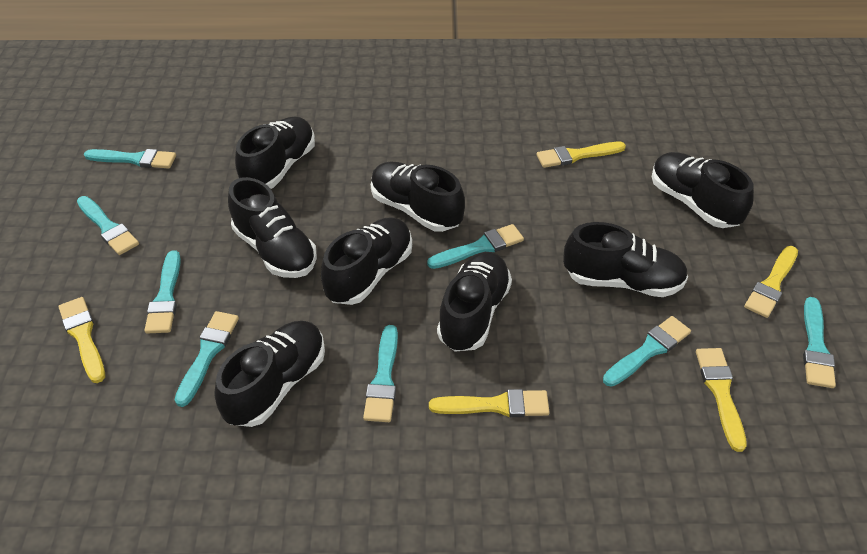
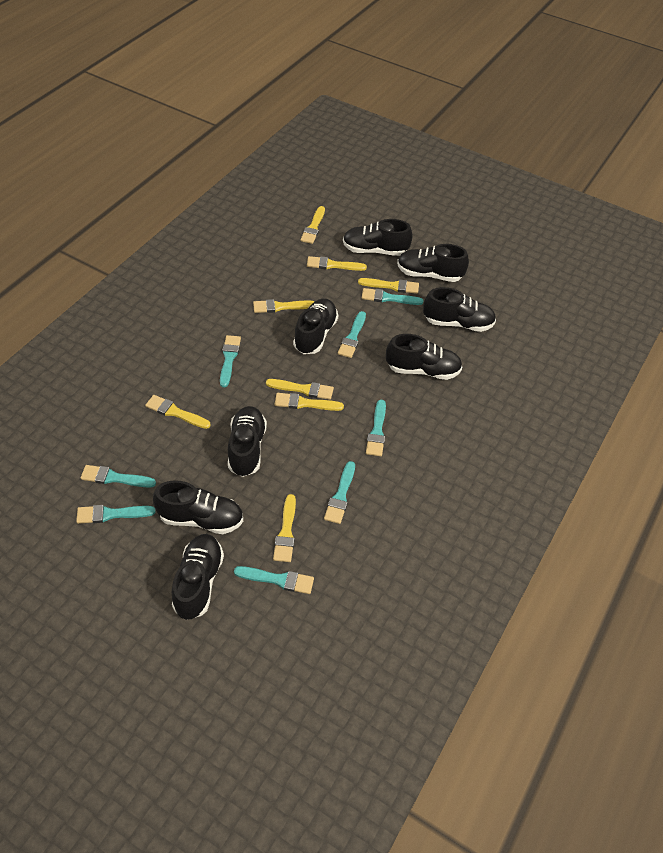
yellow brush: [58,297,105,383] [429,389,550,417] [536,142,626,168] [696,348,747,452] [744,246,798,318] = 5 -> [145,395,211,429] [253,299,315,313] [266,379,334,400] [273,494,296,562] [275,393,344,411] [300,206,325,244] [307,256,367,271] [358,278,419,294] = 8

